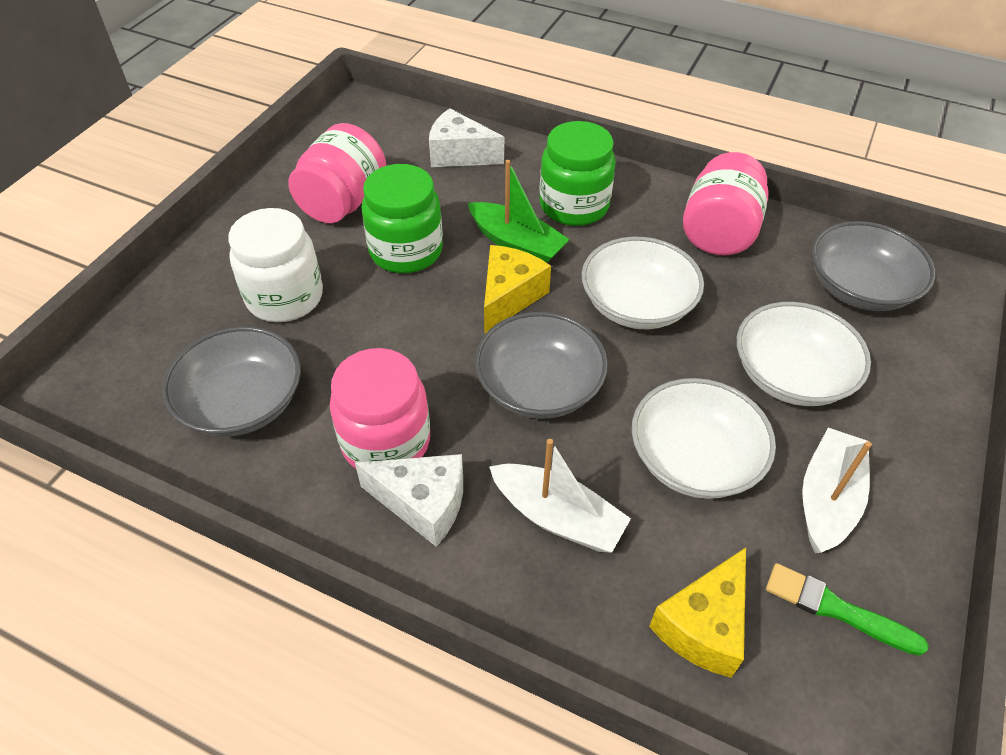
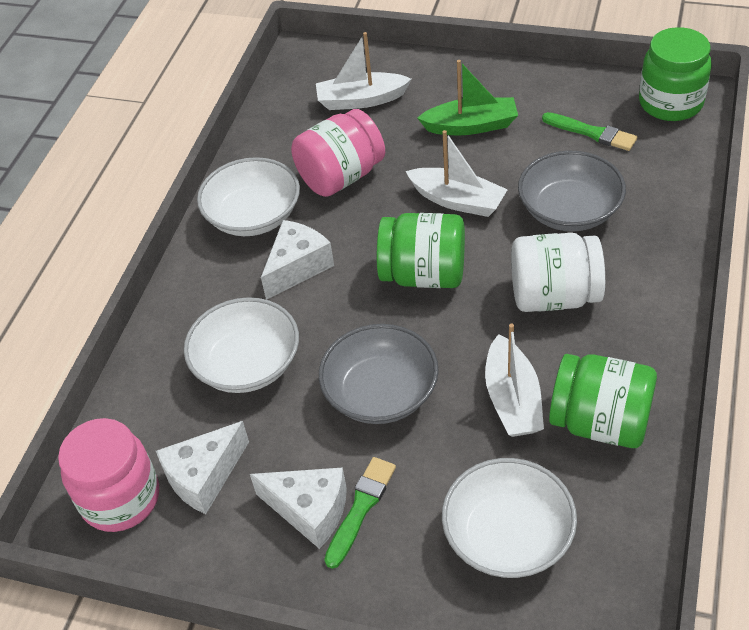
green brush: [766,563,929,656] = 1 -> [324,457,396,569] [542,112,637,151] = 2
green jar: [362,164,443,273] [539,121,616,226] = 2 -> [377,213,465,288] [549,354,657,448] [639,27,712,121] = 3
grey bowl: [162,326,301,437] [475,312,608,419] [811,221,935,311] = 3 -> [319,324,439,424] [518,151,626,232] = 2
pink jar: [288,123,386,223] [330,348,430,469] [683,152,769,256] = 3 -> [58,418,159,532] [291,109,385,197] = 2
white boat: [489,439,631,553] [802,428,872,553] = 2 -> [316,32,411,110] [406,130,508,217] [485,324,544,437] = 3
white cheese: [355,454,463,547] [429,108,504,167] = 2 -> [156,421,249,514] [250,467,347,549] [261,220,334,300] = 3
yellow cheese: [484,245,551,334] [649,547,746,678] = 2 -> none = 0

